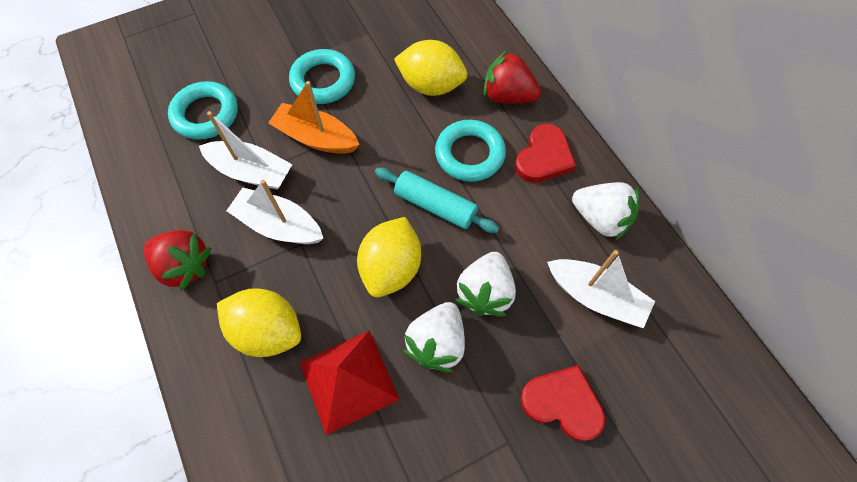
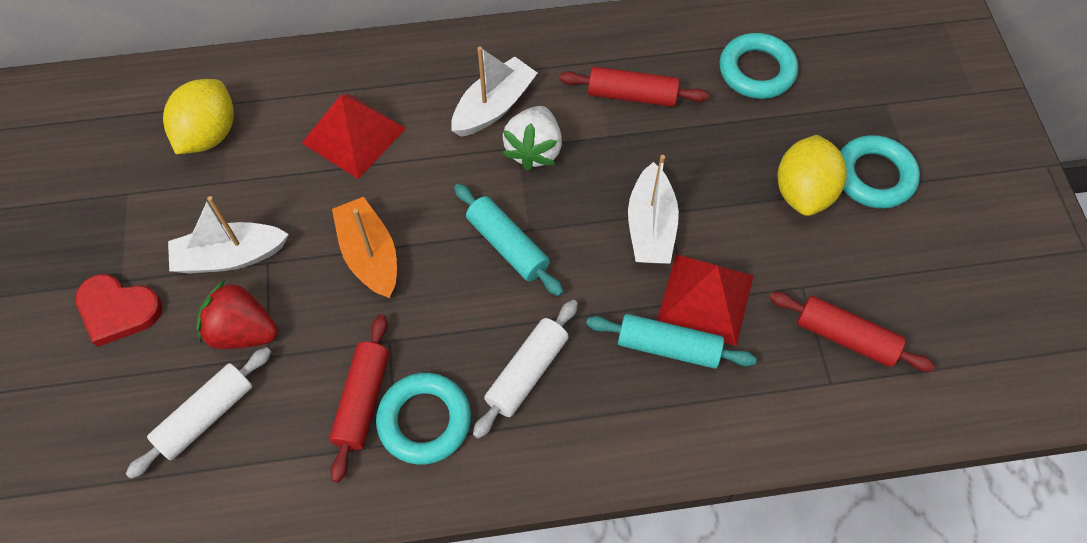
red heart: [515,124,576,183] [520,365,605,441] = 2 -> [75,274,162,347] = 1
red pyramid: [299,330,400,435] = 1 -> [302,94,406,179] [657,254,754,346] = 2
red rolling pin: none = 0 -> [329,315,389,482] [559,67,709,107] [770,292,935,372] = 3
red strawberry: [144,230,211,291] [483,50,541,104] = 2 -> [196,280,278,349] = 1
turquoise rolling pin: [375,168,499,233] = 1 -> [454,184,564,296] [586,314,757,369] = 2
white rolling pin: none = 0 -> [126,347,271,479] [473,300,578,439] = 2
white strawberry: [403,302,465,373] [455,252,516,316] [572,182,639,241] = 3 -> [503,106,562,171] = 1
yellow lemon: [217,288,301,357] [357,217,421,297] [394,40,467,96] = 3 -> [163,79,234,154] [777,135,846,216] = 2

